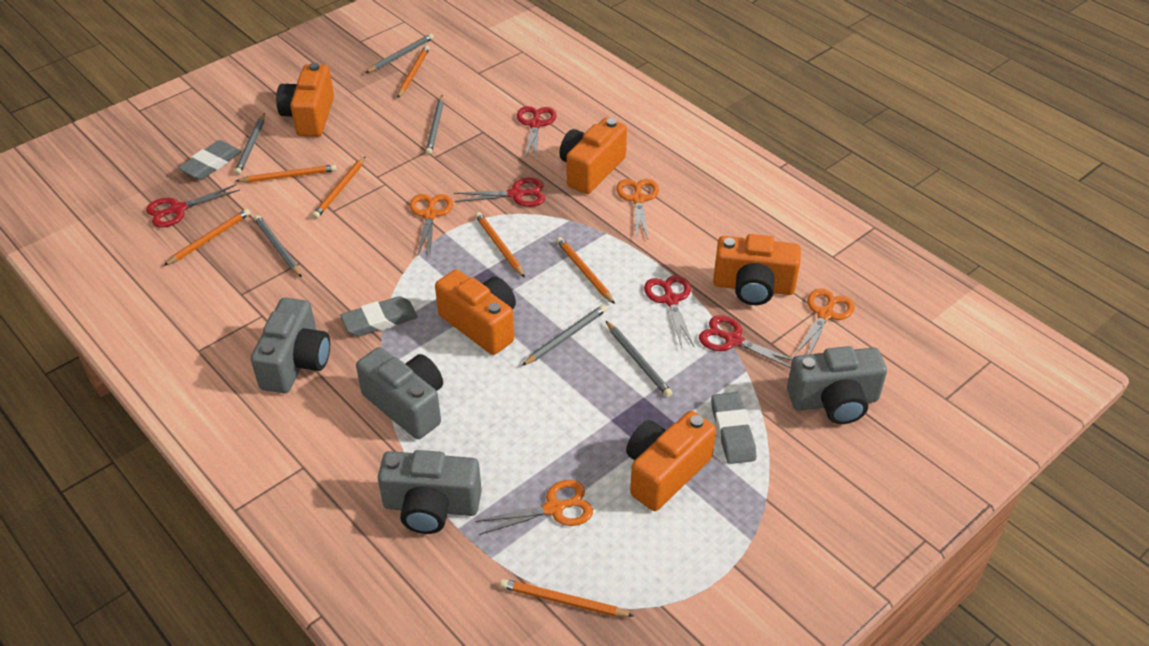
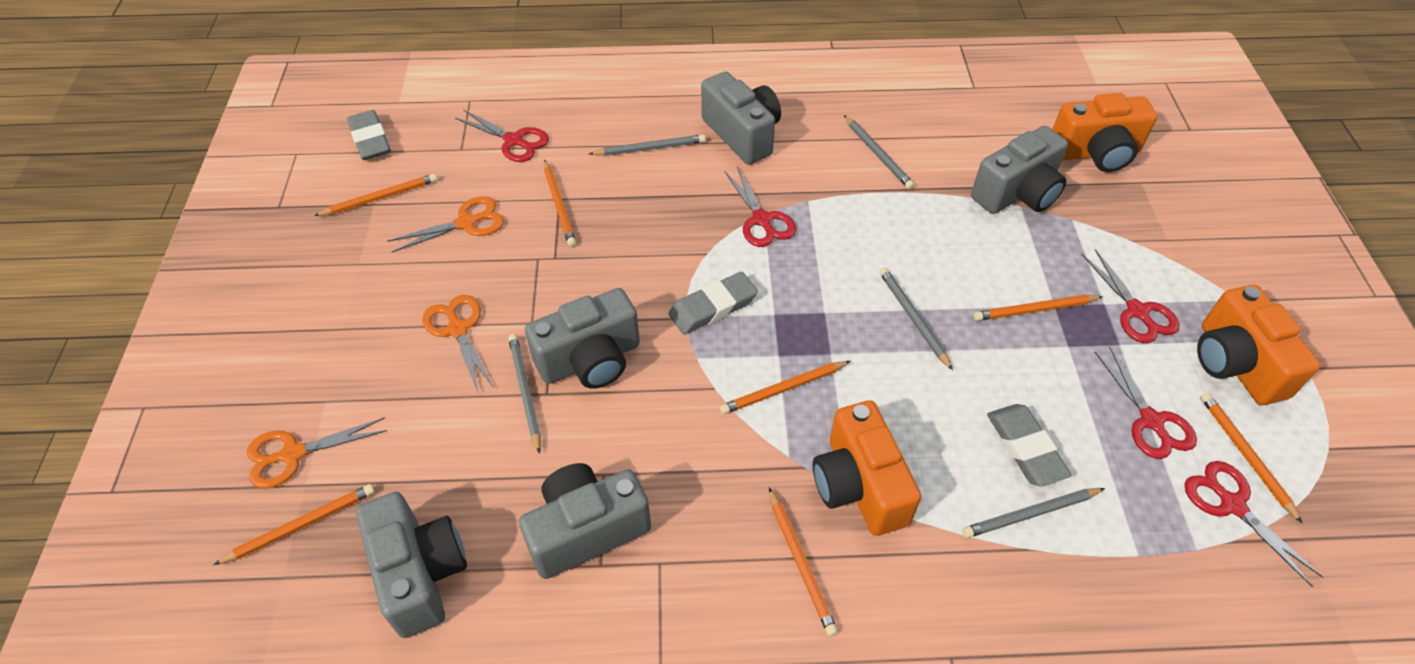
grey camera: [251,298,330,393] [356,347,443,439] [378,450,482,534] [787,346,887,424] = 4 -> [356,492,467,638] [519,463,651,579] [525,288,640,389] [701,72,781,165] [971,126,1068,214] = 5
grey pencil: [234,113,265,175] [254,215,302,277] [365,33,434,73] [425,95,444,155] [522,305,607,366] [605,320,672,397] = 6 -> [508,334,541,454] [589,135,706,156] [844,115,914,189] [879,267,953,370] [962,488,1105,538] = 5
orange camera: [276,62,334,137] [435,269,516,355] [559,118,627,194] [626,411,716,511] [713,234,801,305] = 5 -> [813,400,921,536] [1052,93,1157,172] [1197,285,1320,405] = 3
orange scissors: [410,194,453,257] [475,480,593,535] [616,179,659,239] [795,288,855,355] = 4 -> [247,417,387,488] [387,196,504,252] [422,295,494,392] = 3

